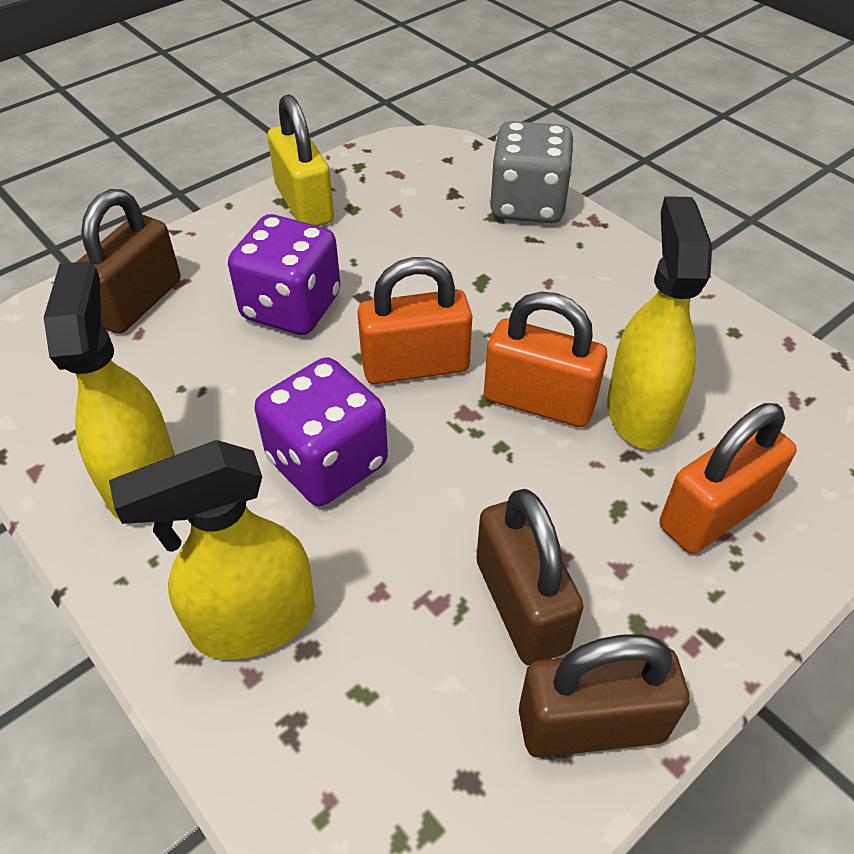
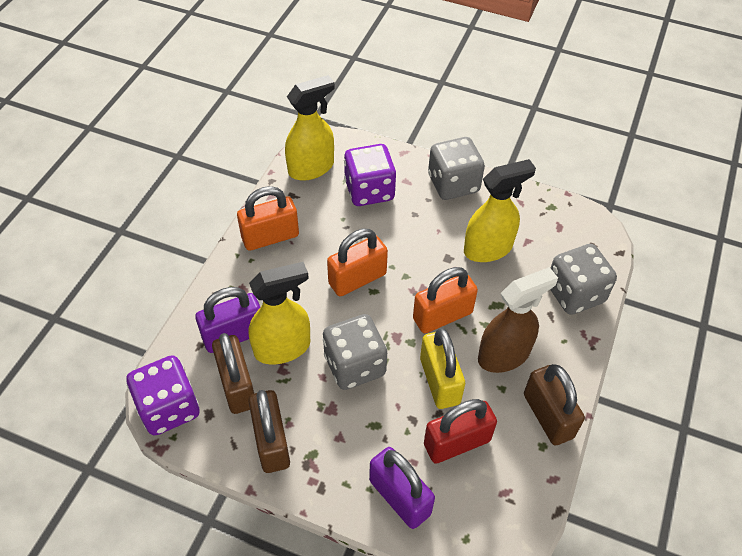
brown spray bottle: none = 0 -> [478,267,558,373] = 1
grey dice: [490,121,574,223] = 1 -> [323,314,387,390] [428,137,485,200] [550,244,617,315] = 3
purple padlock: none = 0 -> [195,287,260,353] [369,447,435,529] = 2
red padlock: none = 0 -> [424,399,497,464] = 1

